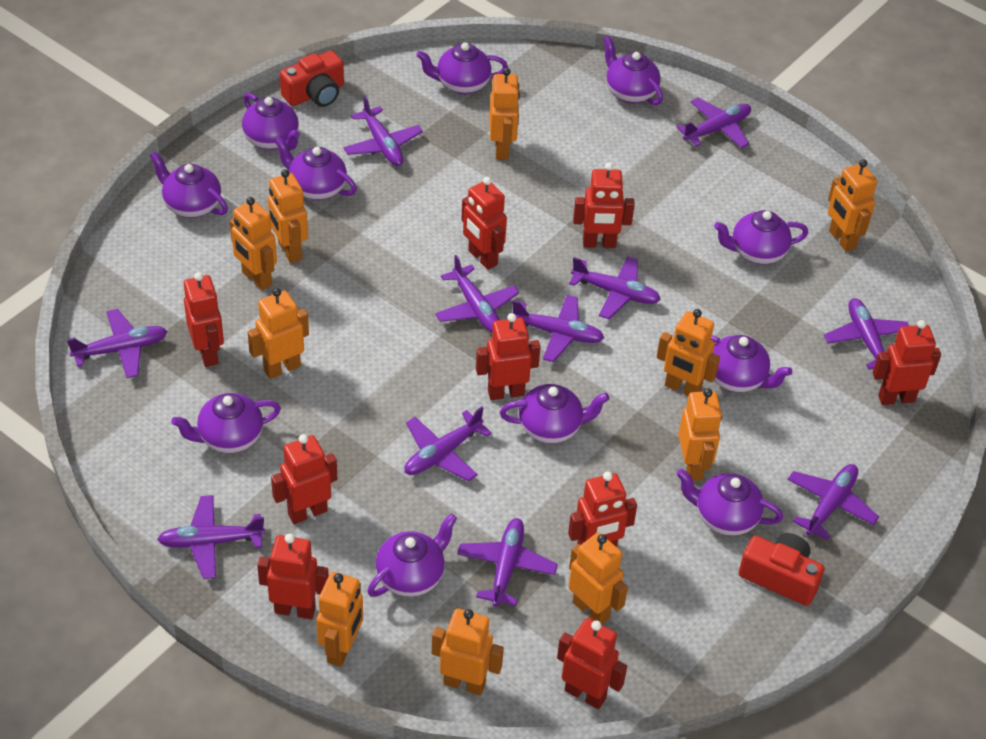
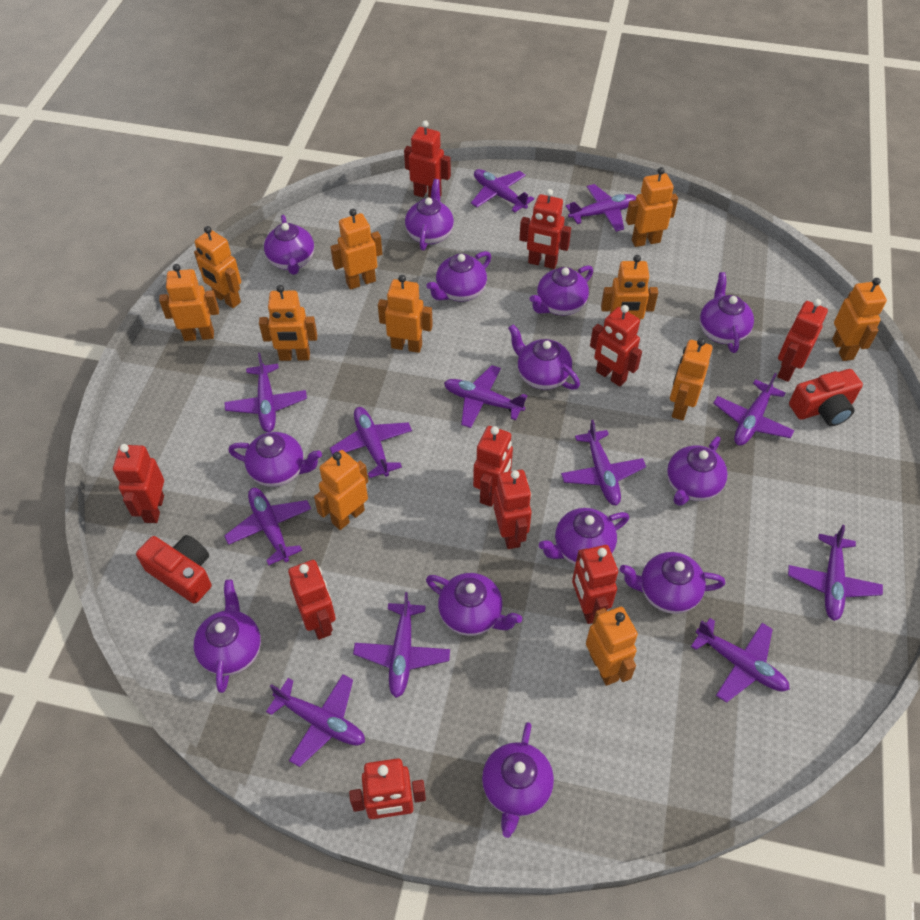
orange robot: [230,197,277,290] [248,288,309,379] [268,169,308,263] [316,572,363,667] [432,608,504,695] [489,68,520,160] [569,532,628,625] [657,309,720,396] [678,388,722,481] [828,159,877,252] = 10 -> [159,264,219,341] [194,226,241,308] [259,285,317,361] [314,450,368,530] [330,209,382,290] [378,275,433,353] [586,607,638,686] [601,255,658,320] [626,167,678,247] [670,338,713,420] [832,278,887,361] = 11
purple plane: [67,309,167,378] [157,495,265,579] [343,96,423,166] [404,406,492,481] [435,255,519,333] [457,518,558,607] [512,295,604,362] [569,256,661,319] [676,98,751,148] [788,464,879,540] [824,298,909,370] = 11 -> [224,353,307,432] [224,488,311,565] [266,674,365,767] [330,407,412,478] [353,592,450,698] [444,365,527,428] [471,169,534,212] [561,420,646,506] [566,184,636,232] [691,618,790,703] [713,373,795,446] [788,525,883,621] = 12
purple teapot: [150,151,228,218] [171,393,281,453] [242,93,300,151] [274,137,357,200] [367,514,457,597] [416,42,508,94] [500,384,609,444] [603,36,663,105] [676,469,783,536] [711,335,792,392] [714,210,808,264] = 11 -> [194,580,261,693] [228,432,322,487] [264,215,314,275] [405,179,454,250] [426,251,491,302] [426,573,522,636] [482,722,554,838] [508,324,580,390] [530,265,593,315] [539,508,629,564] [620,552,725,614] [667,436,728,506] [700,272,754,353] = 13
red robot: [184,272,224,367] [257,534,329,619] [271,434,337,524] [461,177,507,270] [476,313,541,400] [557,618,627,709] [568,471,637,547] [573,162,635,248] [873,320,941,405] = 9 -> [113,444,164,523] [288,560,336,640] [349,758,426,819] [404,120,451,198] [473,426,513,507] [494,470,532,549] [519,189,571,269] [572,545,618,624] [590,305,642,386] [777,299,828,382] = 10

